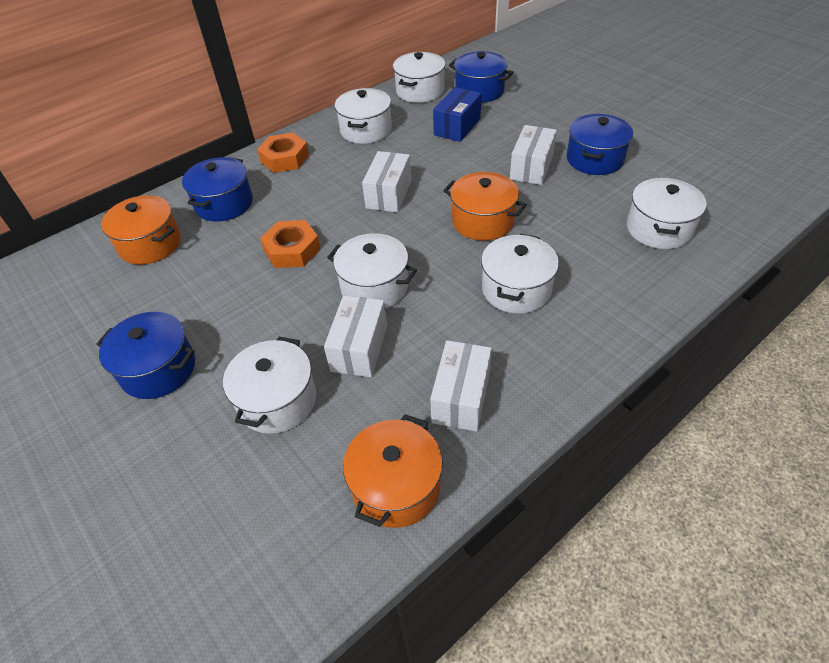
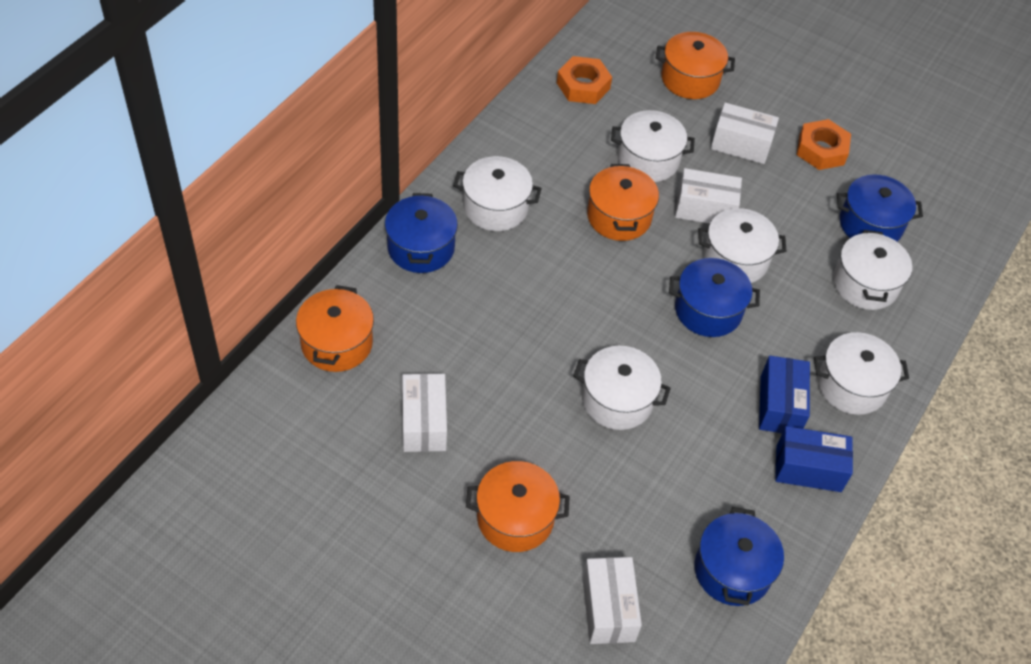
blue box: [433,87,481,142] = 1 -> [759,356,810,433] [775,426,853,492] = 2
orange pot: [101,195,181,265] [343,414,443,528] [443,172,527,241] = 3 -> [296,285,374,372] [466,461,569,552] [587,164,659,241] [656,32,735,99] = 4

